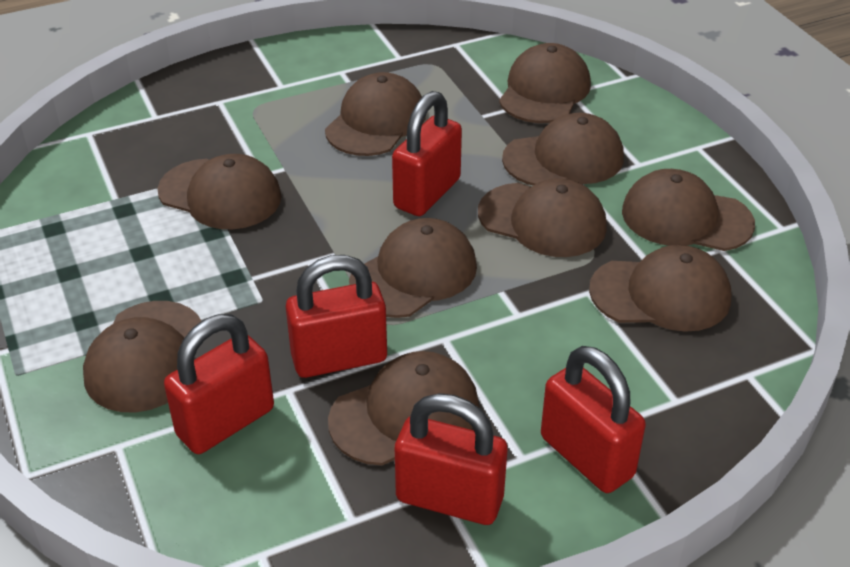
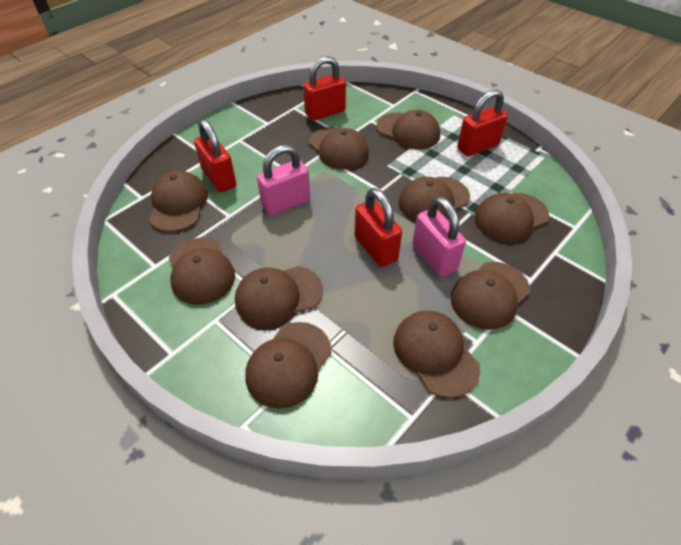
pink padlock: none = 0 -> [257,145,310,216] [412,196,466,277] = 2
red padlock: [164,314,274,454] [286,255,387,378] [392,91,462,216] [395,393,507,525] [541,346,646,493] = 5 -> [194,119,236,193] [303,56,346,121] [355,188,402,267] [457,89,508,157] = 4

